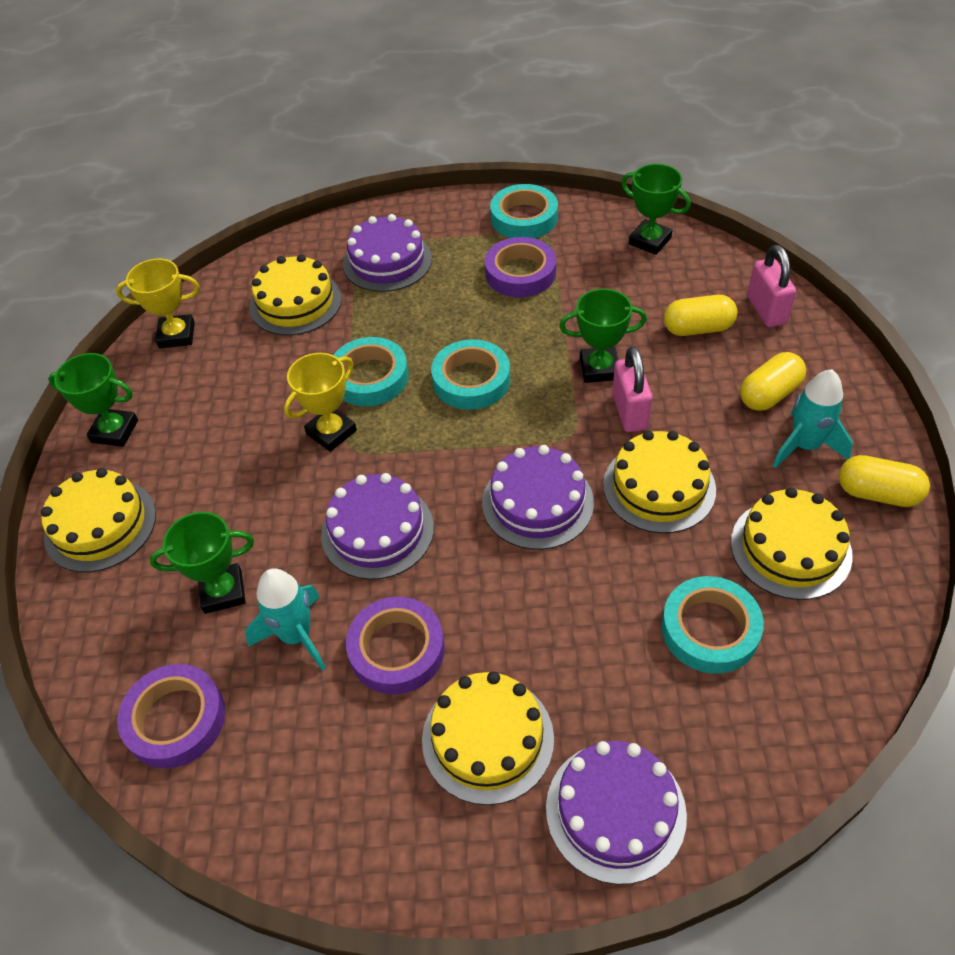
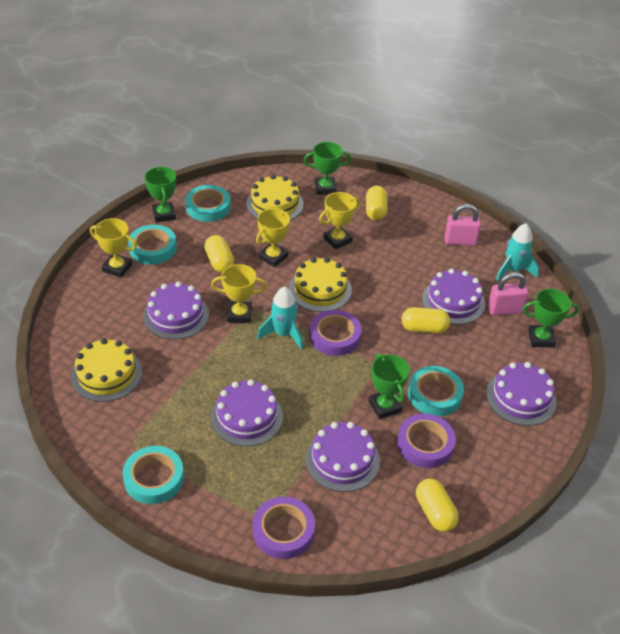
purple cake: [321,473,434,580] [343,214,432,292] [482,445,594,550] [546,741,687,885] = 4 -> [143,282,209,340] [211,379,283,446] [305,422,380,492] [422,269,485,324] [486,362,557,426] = 5
yellow cake: [41,468,156,572] [249,254,342,335] [422,671,554,805] [603,431,716,533] [731,487,853,600] = 5 -> [71,338,142,402] [246,175,304,220] [289,257,352,312] = 3
yellow capsule: [664,295,738,336] [740,352,806,411] [839,455,930,507] = 3 -> [204,235,234,272] [366,186,388,221] [401,307,450,333] [416,478,459,532] = 4
yellow trophy: [116,259,199,349] [284,353,357,452] = 2 -> [90,218,136,278] [211,264,267,323] [256,208,291,267] [319,192,360,250] = 4

